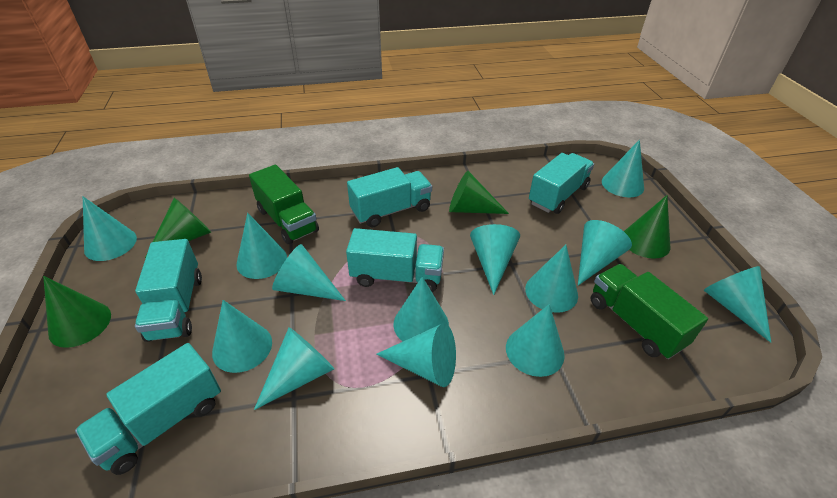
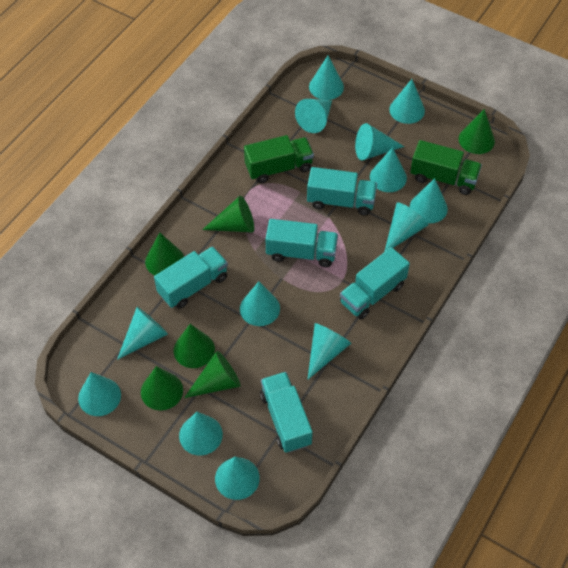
green cone: [43,276,111,348] [145,198,211,258] [449,171,509,214] [624,195,671,259] = 4 -> [141,366,183,411] [145,232,184,276] [174,324,215,368] [184,351,241,398] [202,196,254,233] [458,109,495,154] = 6

